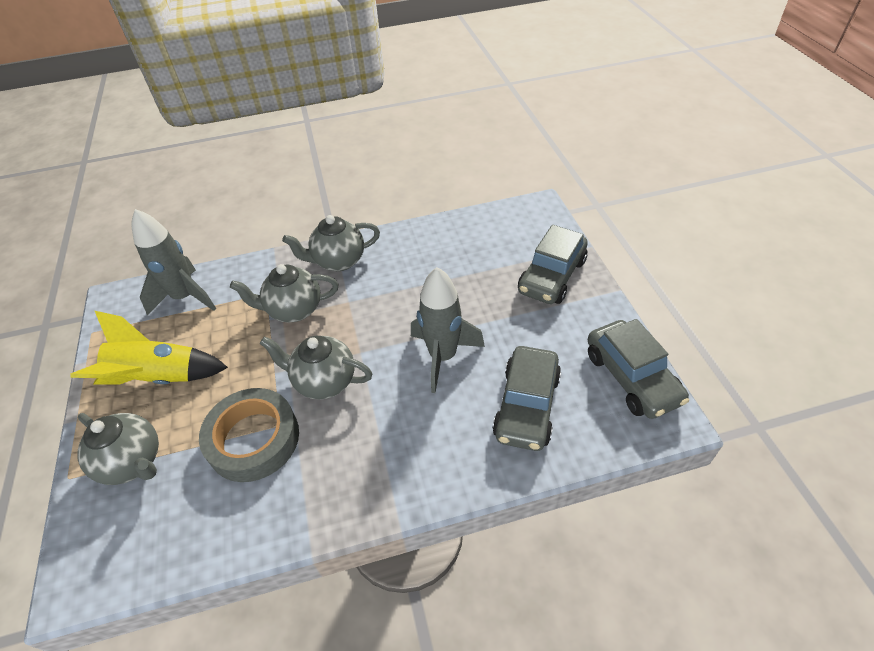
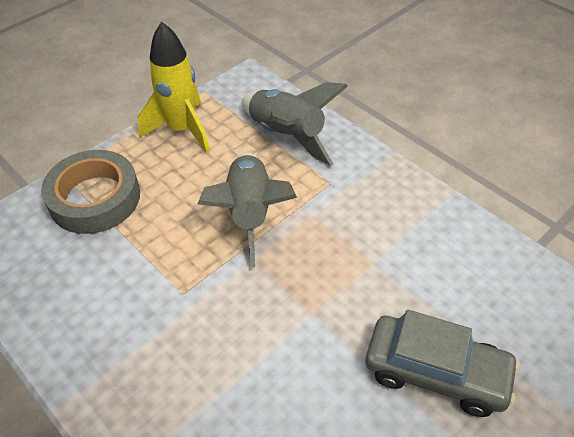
grey car: [492,346,561,451] [518,225,588,304] [588,319,689,419] = 3 -> [366,310,520,417] = 1
grey teapot: [77,413,159,485] [230,264,338,322] [260,336,372,400] [282,215,380,271] = 4 -> none = 0

